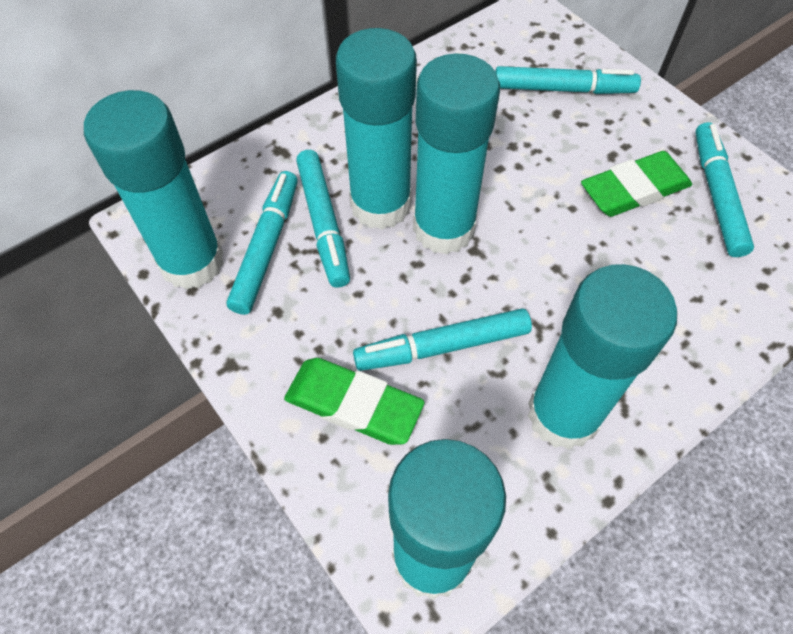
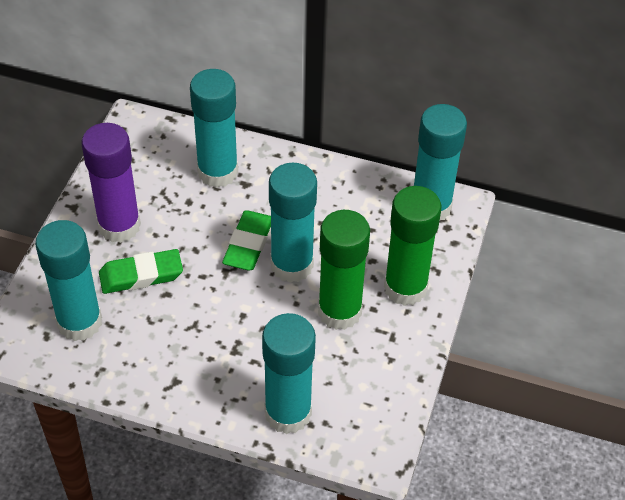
green glue stick: none = 0 -> [318,210,370,330] [384,186,441,306] = 2
purple glue stick: none = 0 -> [82,123,141,243] = 1
turquoise marker: [227,171,298,315] [296,150,350,288] [353,309,532,371] [495,66,641,94] [695,122,754,257] = 5 -> none = 0

